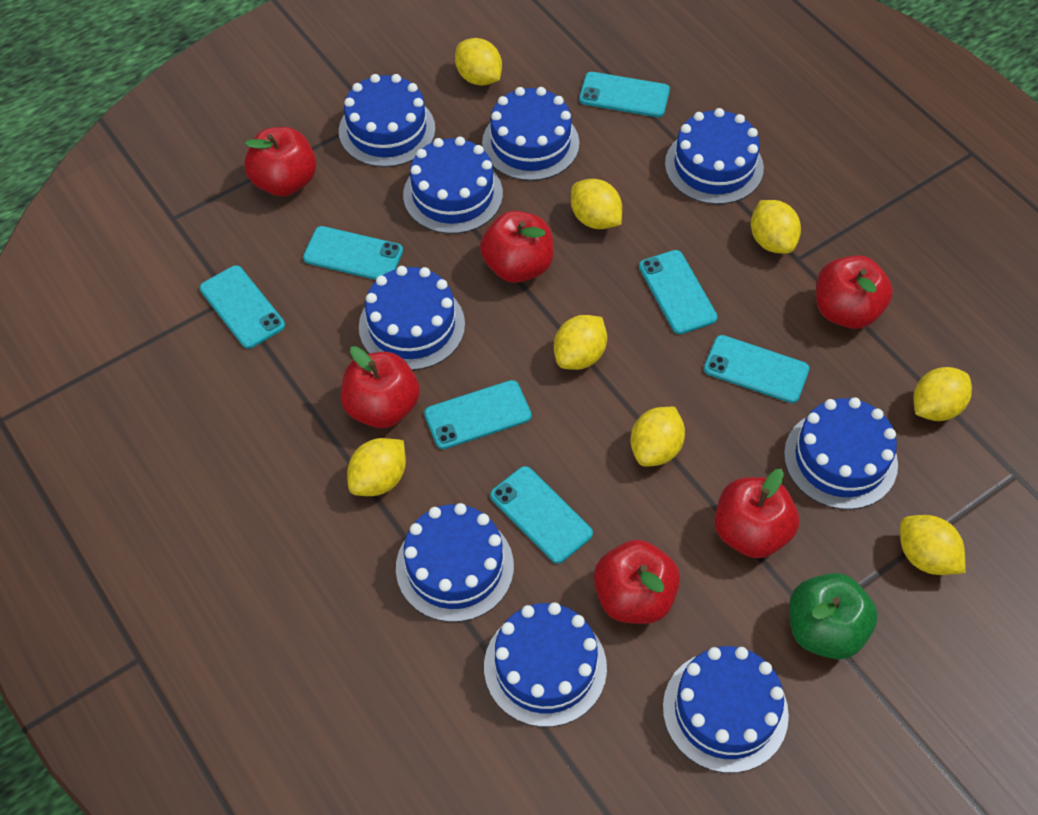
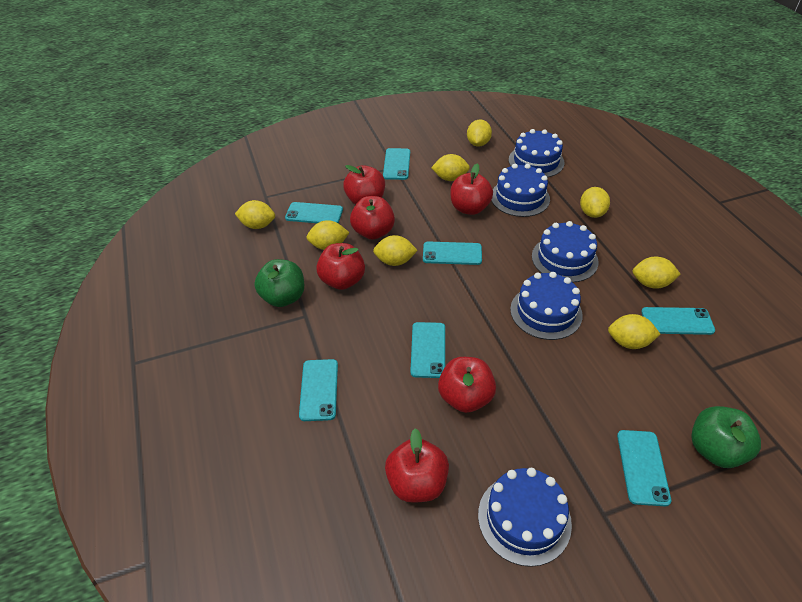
blue cake: [339,74,435,167] [359,266,465,370] [396,503,514,622] [403,137,503,234] [482,87,579,181] [484,602,607,727] [663,646,789,773] [665,108,764,204] [784,397,898,510] = 9 -> [478,468,572,567] [491,164,550,217] [508,129,564,177] [510,272,583,340] [532,221,599,283] = 5
green apple: [789,573,878,660] = 1 -> [254,259,304,307] [691,406,761,468] = 2

